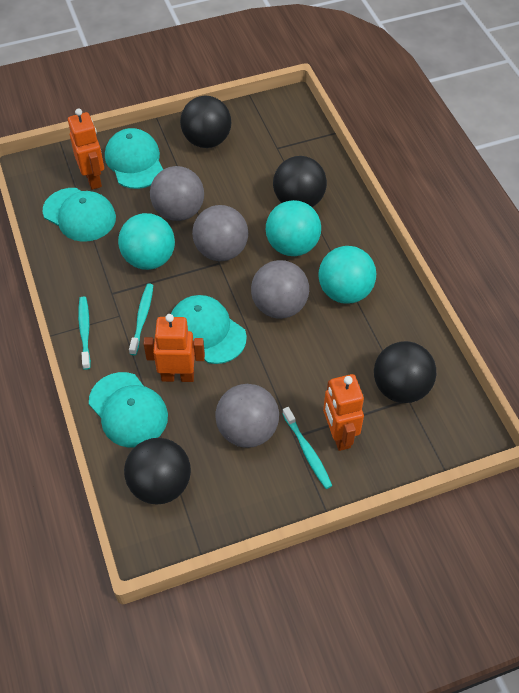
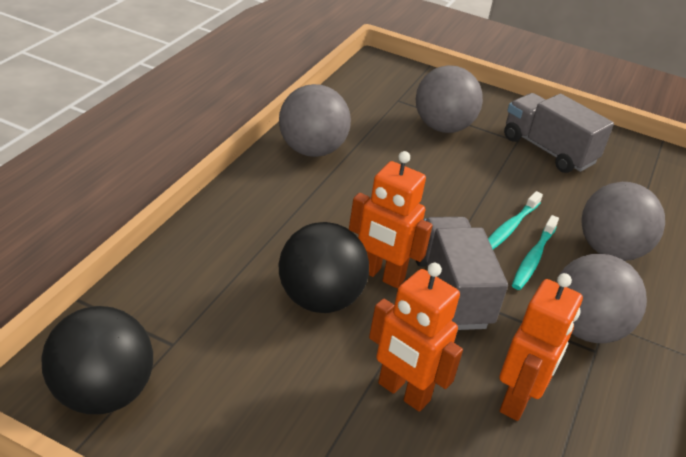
black ball: [124,438,191,505] [180,96,231,148] [273,156,327,207] [374,341,436,403] = 4 -> [42,306,153,414] [279,222,369,313] = 2
grey truck: none = 0 -> [416,217,508,330] [504,93,614,173] = 2
turquoise ball: [118,213,175,270] [266,200,321,256] [318,246,376,304] = 3 -> none = 0
turquoise cap: [43,188,116,242] [89,372,168,448] [105,128,163,189] [171,295,247,364] = 4 -> none = 0
turquoise toothbrush: [78,296,91,370] [129,283,153,355] [282,407,332,489] = 3 -> [488,191,543,249] [512,215,559,290] = 2

